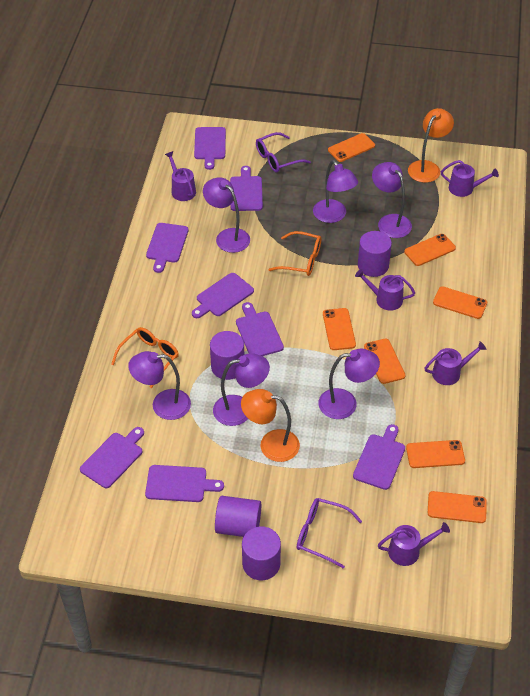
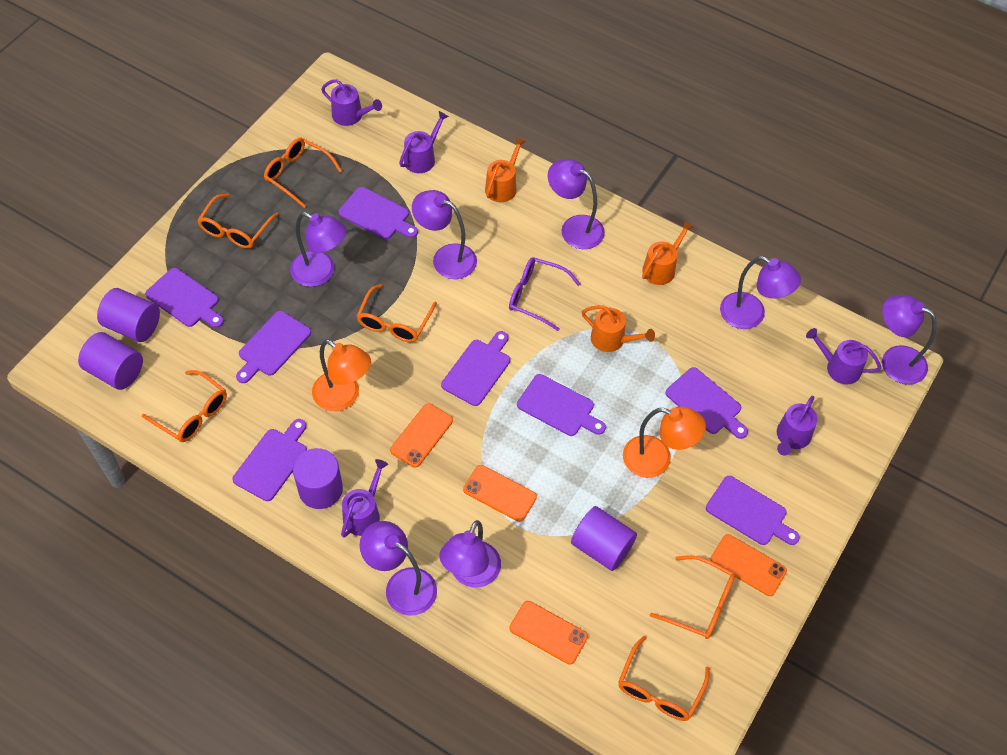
orange glasses: [111,327,179,388] [269,231,321,276] = 2 -> [142,370,227,442] [197,193,279,249] [264,138,342,208] [357,284,437,342] [618,636,710,721] [650,555,735,639] = 6
orange phone: [323,308,356,350] [328,133,375,162] [364,339,406,384] [404,234,456,266] [406,440,465,468] [428,491,487,523] [433,286,487,319] = 7 -> [390,403,453,467] [463,465,537,522] [510,601,588,665] [710,534,787,596] = 4
orange watering can: none = 0 -> [485,137,526,202] [582,305,655,352] [642,221,694,285] = 3
purple glasses: [256,132,311,172] [297,498,362,569] = 2 -> [509,257,580,331] = 1
purple lamp: [128,351,191,420] [203,177,250,253] [213,353,270,426] [313,160,358,223] [318,349,380,419] [372,162,412,238] = 6 -> [290,212,347,287] [360,521,437,616] [412,190,477,279] [439,520,501,588] [548,159,605,249] [720,256,801,329] [882,295,937,385] = 7

